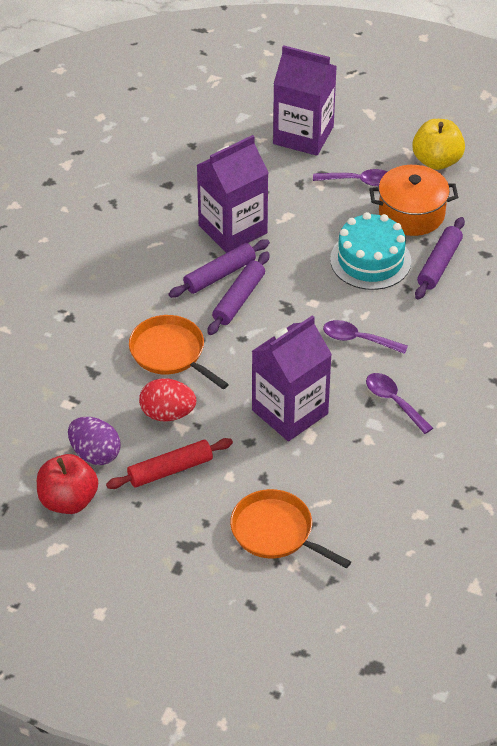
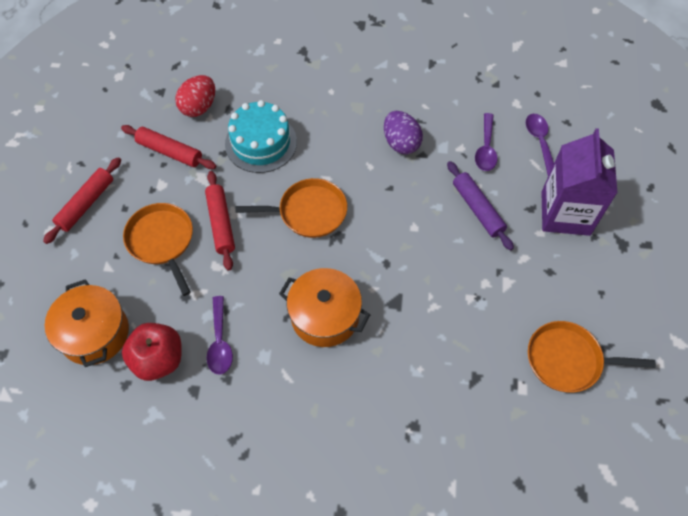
orange pan: [129,315,229,389] [230,489,351,569] = 2 -> [123,203,193,296] [235,178,347,238] [528,321,656,393] = 3
orange pot: [369,165,458,236] = 1 -> [45,279,129,367] [279,268,370,347] = 2
purple carton: [197,135,269,253] [252,315,332,441] [273,45,337,156] = 3 -> [541,128,617,236] = 1
purple rolling pin: [169,239,270,298] [207,251,269,335] [415,217,465,300] = 3 -> [447,161,514,251] = 1
red rolling pin: [106,438,233,489] = 1 -> [43,157,121,244] [121,125,216,169] [205,171,235,270] = 3
yellow apple: [412,119,465,170] = 1 -> none = 0

